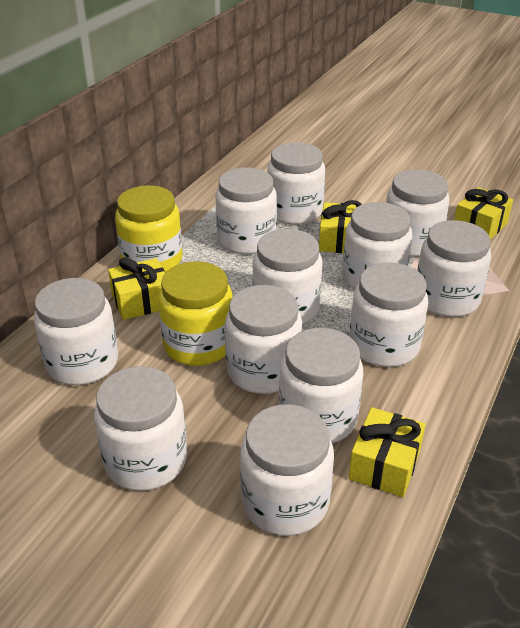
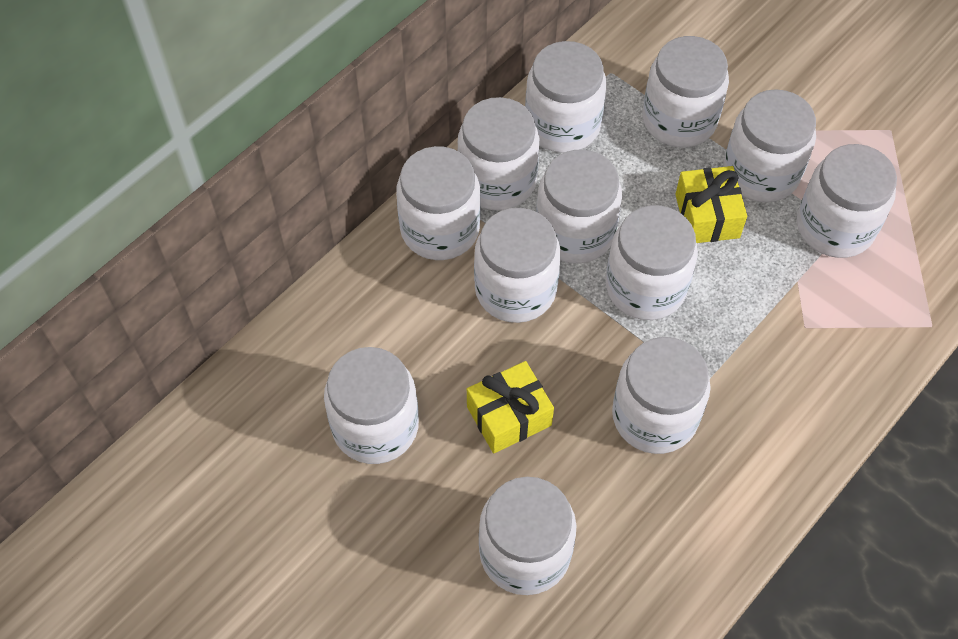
yellow gift: [108,257,165,320] [319,200,362,253] [349,407,425,497] [454,187,513,240] = 4 -> [467,361,554,453] [675,166,747,243] = 2
yellow jar: [115,185,182,273] [158,261,233,366] = 2 -> none = 0

